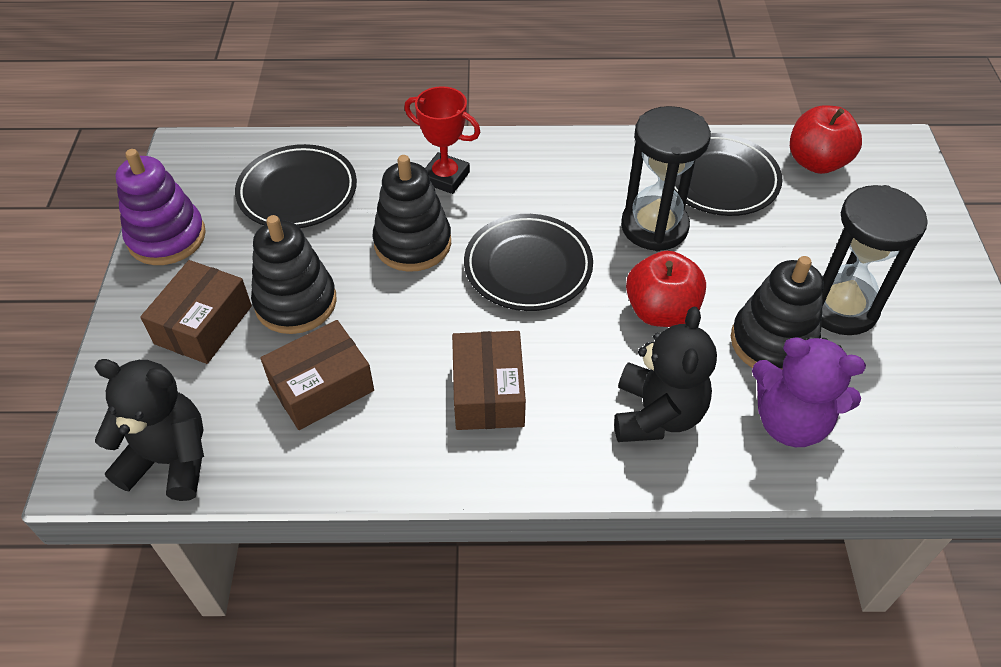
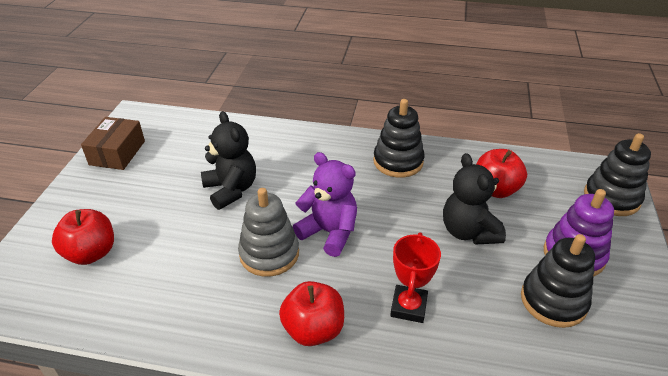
black hourglass: [621,106,711,251] [821,185,928,335] = 2 -> none = 0
black plate: [235,144,357,228] [464,214,593,311] [674,133,783,216] = 3 -> none = 0
brown box: [140,260,252,364] [260,320,374,430] [452,331,526,430] = 3 -> [81,117,145,170] = 1
grey stacking toy: none = 0 -> [238,188,299,277] = 1
red apple: [626,251,706,327] [790,105,862,174] = 2 -> [52,209,114,265] [279,281,344,346] [477,149,527,198] = 3

